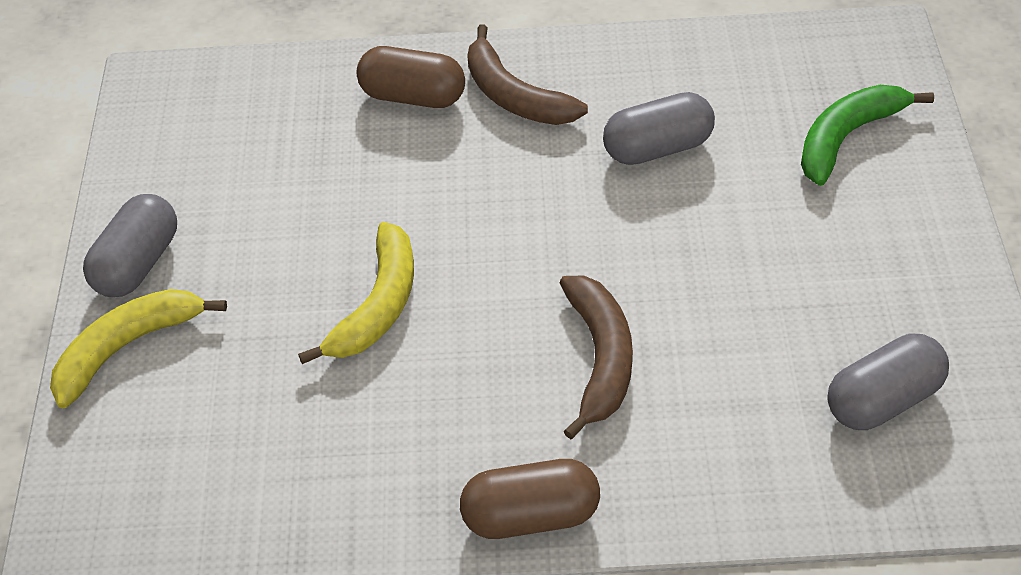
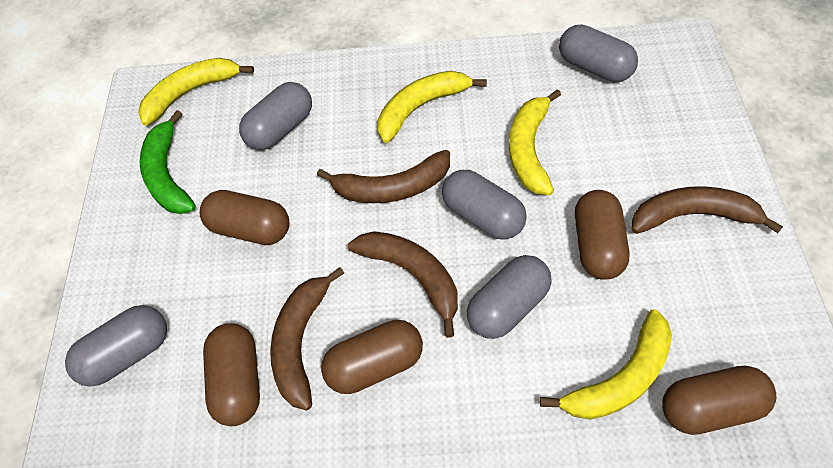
brown banana: [467,24,588,125] [560,275,633,439] = 2 -> [270,267,344,411] [317,150,450,203] [348,231,458,338] [632,186,783,234] = 4
brown capsule: [357,46,465,108] [460,459,600,539] = 2 -> [199,190,289,245] [203,323,260,426] [321,320,423,394] [575,190,629,280] [662,366,777,435] = 5
grey capsule: [83,194,177,297] [603,92,715,165] [827,334,949,430] = 3 -> [65,305,167,387] [239,82,312,150] [442,170,527,240] [467,255,552,339] [559,24,638,82] = 5
yellow banana: [50,289,227,408] [298,222,414,364] = 2 -> [138,58,254,126] [378,71,487,143] [509,89,561,195] [540,309,672,420] = 4

